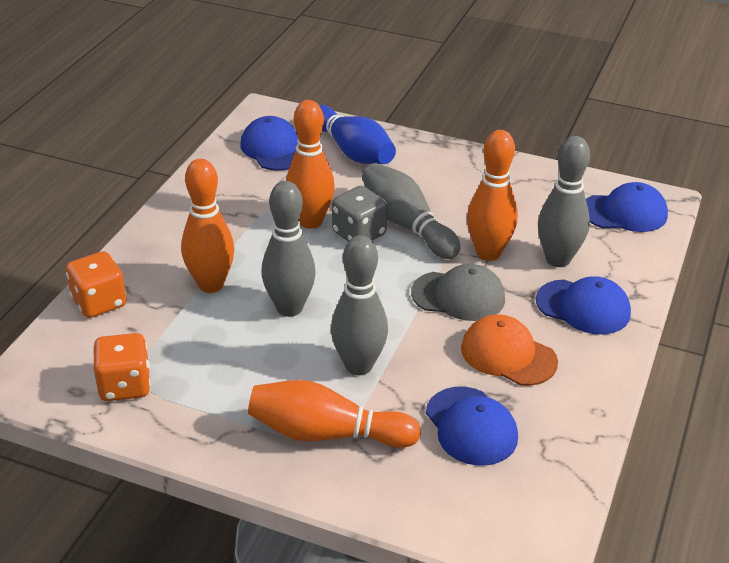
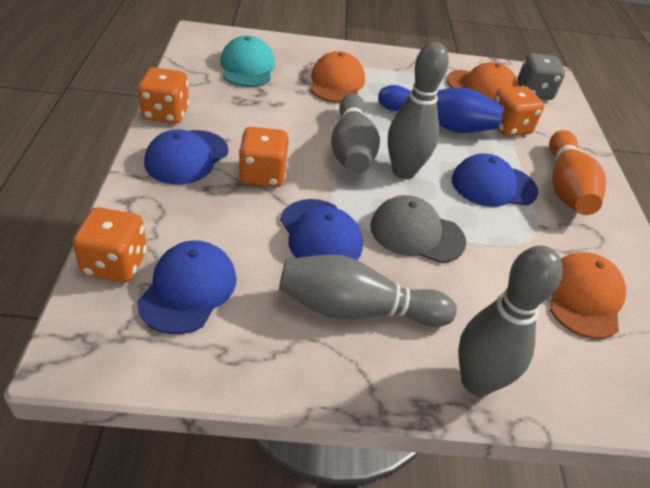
orange bowling pin: [181,159,234,293] [248,380,421,448] [286,100,335,229] [467,130,518,261] = 4 -> [549,130,606,215] = 1
orange cap: [461,314,558,386] = 1 -> [310,51,365,103] [446,62,517,100] [550,252,626,339] = 3
orange dice: [66,251,126,318] [93,333,151,401] = 2 -> [72,207,147,282] [138,67,189,124] [239,127,289,187] [493,86,544,137] = 4
turquoise cap: none = 0 -> [220,36,275,87] = 1

